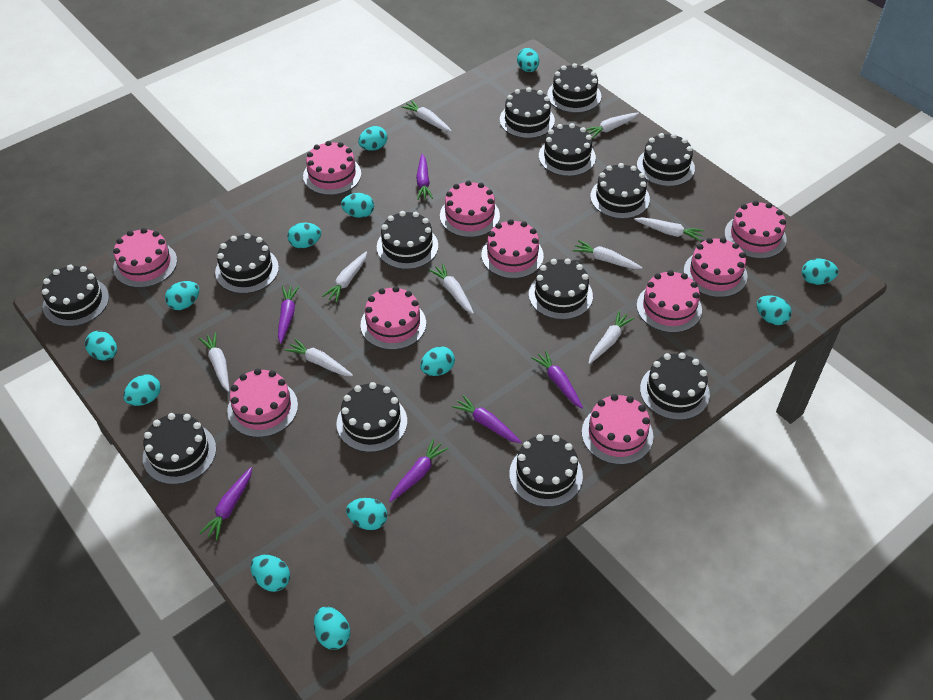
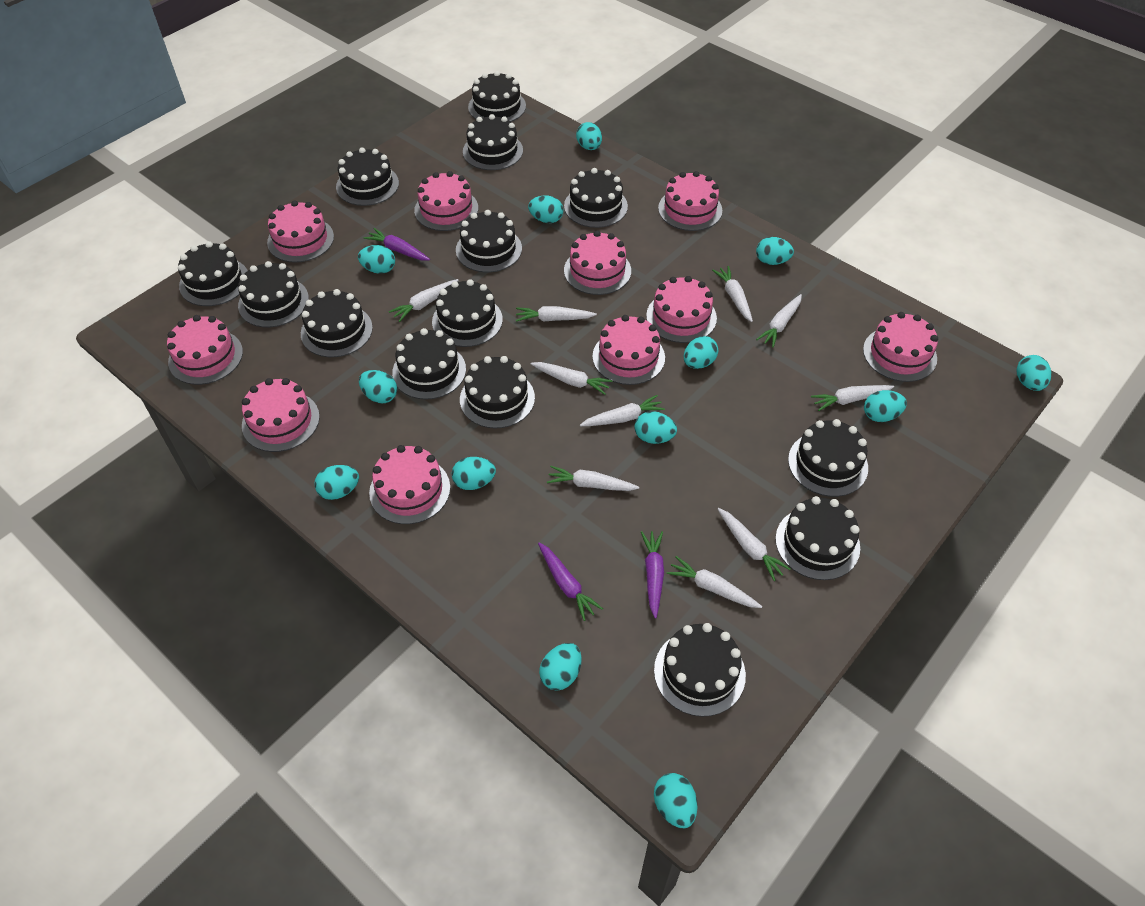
black cake: [42,265,109,327] [143,413,216,485] [215,233,279,294] [336,382,407,452] [377,211,438,269] [500,87,555,138] [509,434,583,507] [529,258,593,320] [539,123,596,176] [547,63,601,113] [590,163,650,219] [637,133,695,187] [640,353,710,420] = 13 -> [178,241,247,306] [238,261,309,327] [301,289,373,357] [336,147,399,206] [392,328,466,399] [432,279,503,347] [456,210,522,273] [460,356,535,428] [463,114,523,170] [468,71,526,122] [564,168,628,228] [654,623,746,717] [775,496,860,580] [788,419,868,497] = 14
purple carrot: [199,467,252,540] [278,286,299,344] [389,439,449,502] [416,154,433,200] [452,395,522,443] [531,350,583,409] = 6 -> [364,228,430,261] [538,542,603,621] [641,531,664,618] = 3
white carrot: [199,332,229,392] [284,338,353,376] [322,251,367,303] [401,100,452,132] [429,263,474,314] [572,240,642,269] [586,112,639,139] [589,311,634,364] [634,217,704,241] = 9 -> [389,279,458,322] [516,306,597,322] [531,362,612,395] [547,466,639,491] [580,395,665,426] [667,556,762,608] [712,266,753,322] [718,508,791,581] [756,294,802,347] [811,385,894,411] = 10

